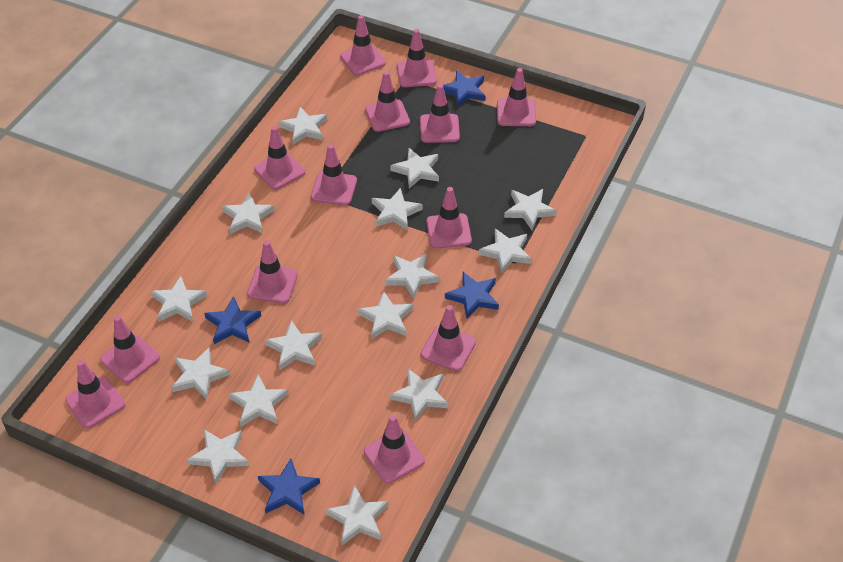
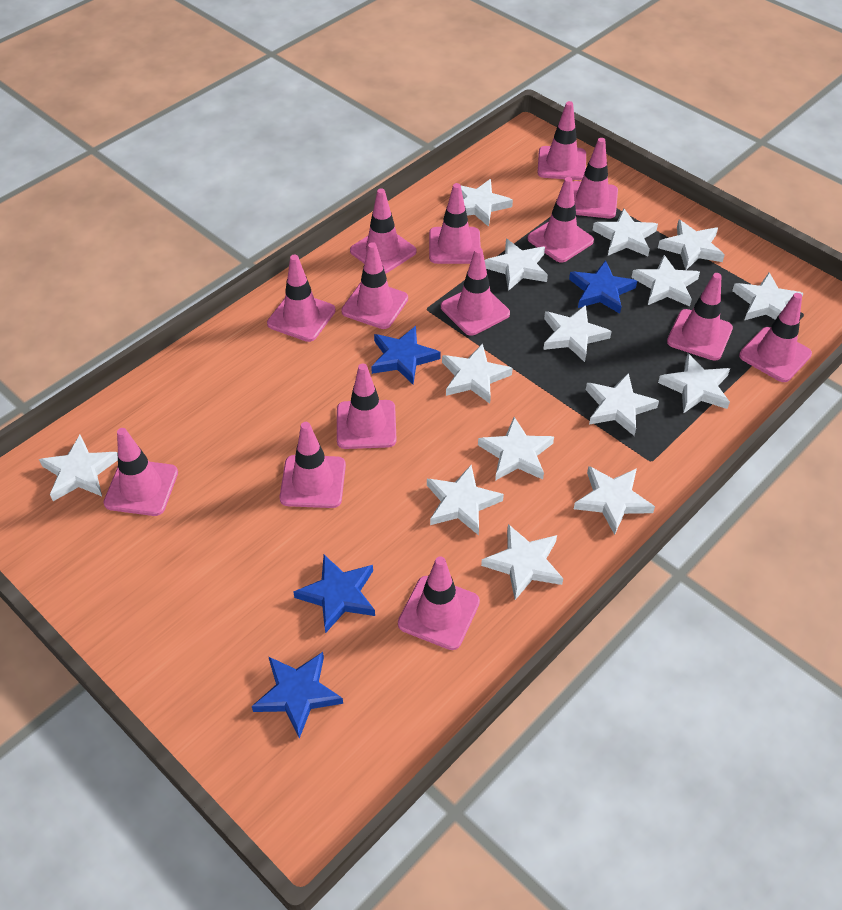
pink traffic cone: [65,360,125,428] [100,315,160,383] [247,240,298,304] [254,126,305,190] [311,144,357,206] [340,15,386,75] [364,415,425,483] [365,71,410,132] [397,29,437,87] [420,84,460,143] [421,305,476,372] [426,187,472,248] [497,68,536,126] = 13 -> [103,428,178,516] [267,255,336,342] [280,422,346,508] [337,364,397,449] [341,242,408,329] [350,188,417,274] [398,556,480,650] [429,183,481,264] [441,248,510,336] [527,177,594,263] [538,101,586,180] [573,138,618,218] [667,273,733,361] [739,293,812,382] = 14

